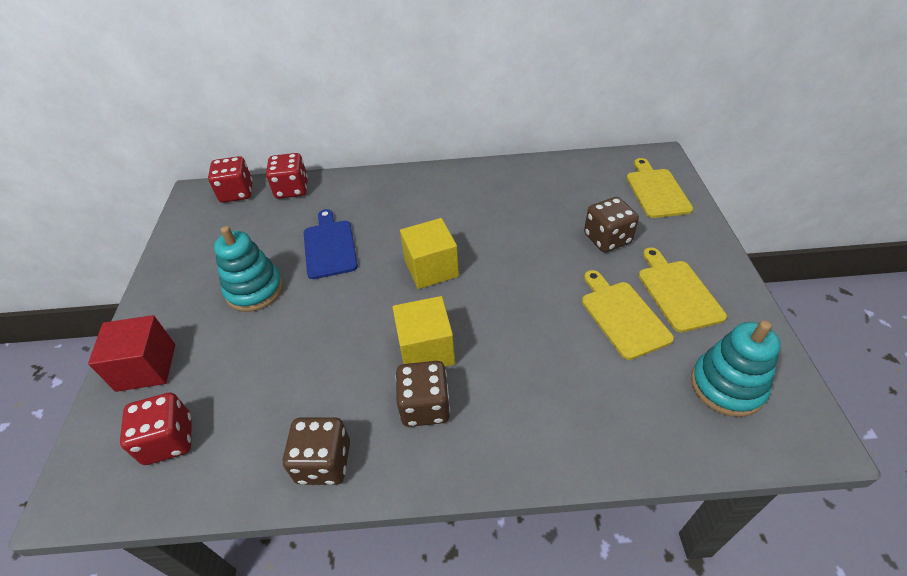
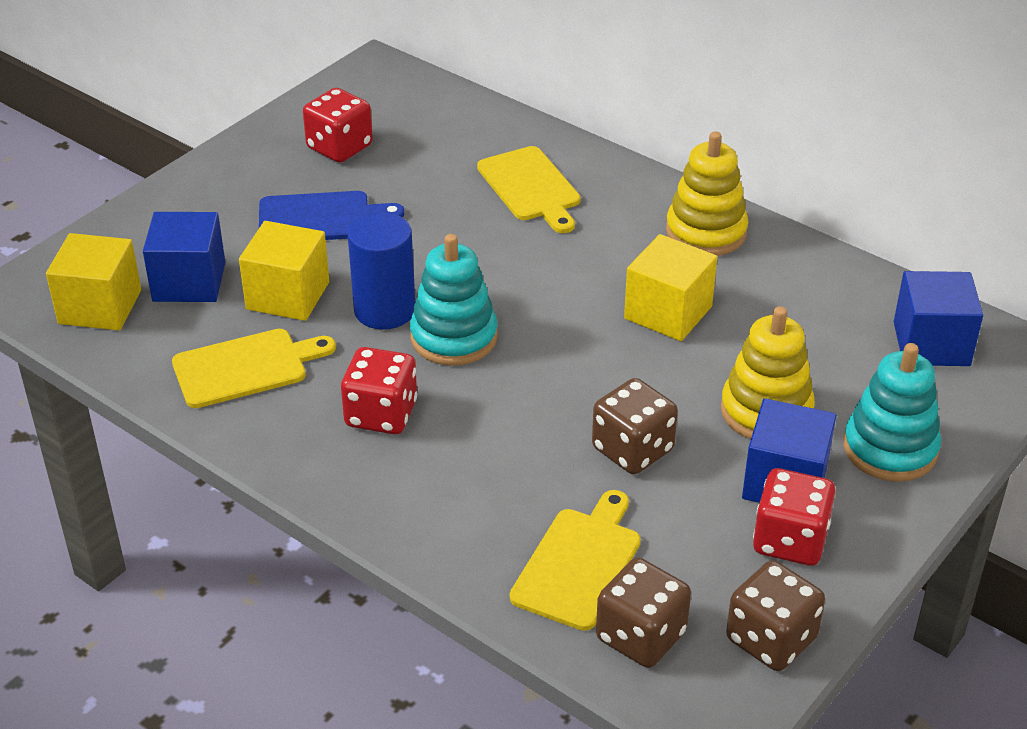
blue cube: none = 0 -> [143,212,225,302] [742,398,837,503] [894,271,983,366] = 3
blue cylinder: none = 0 -> [348,212,415,330] = 1
red cube: [88,315,175,392] = 1 -> none = 0
yellow cube: [392,296,455,367] [400,218,459,289] = 2 -> [46,233,141,330] [239,221,329,321] [624,234,717,341] = 3
yellow stacking toy: none = 0 -> [666,131,748,256] [721,306,815,439] = 2

